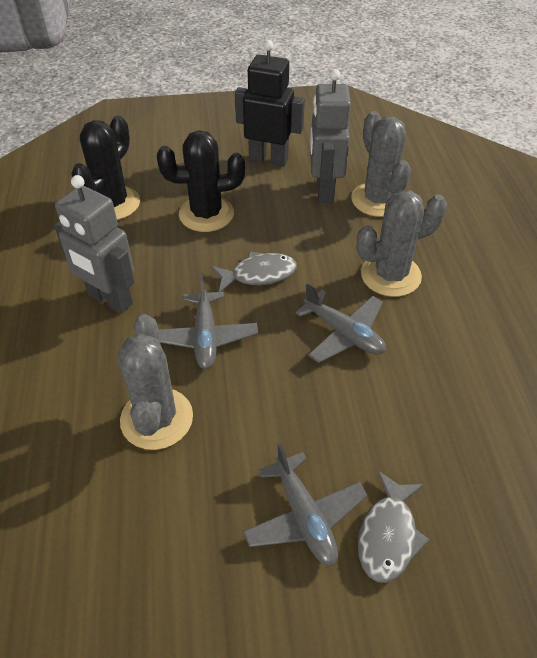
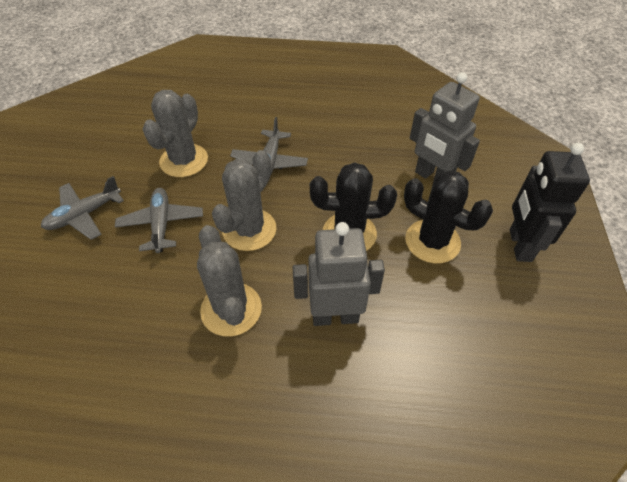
grey fish: [211,251,297,292] [358,471,429,583] = 2 -> none = 0

